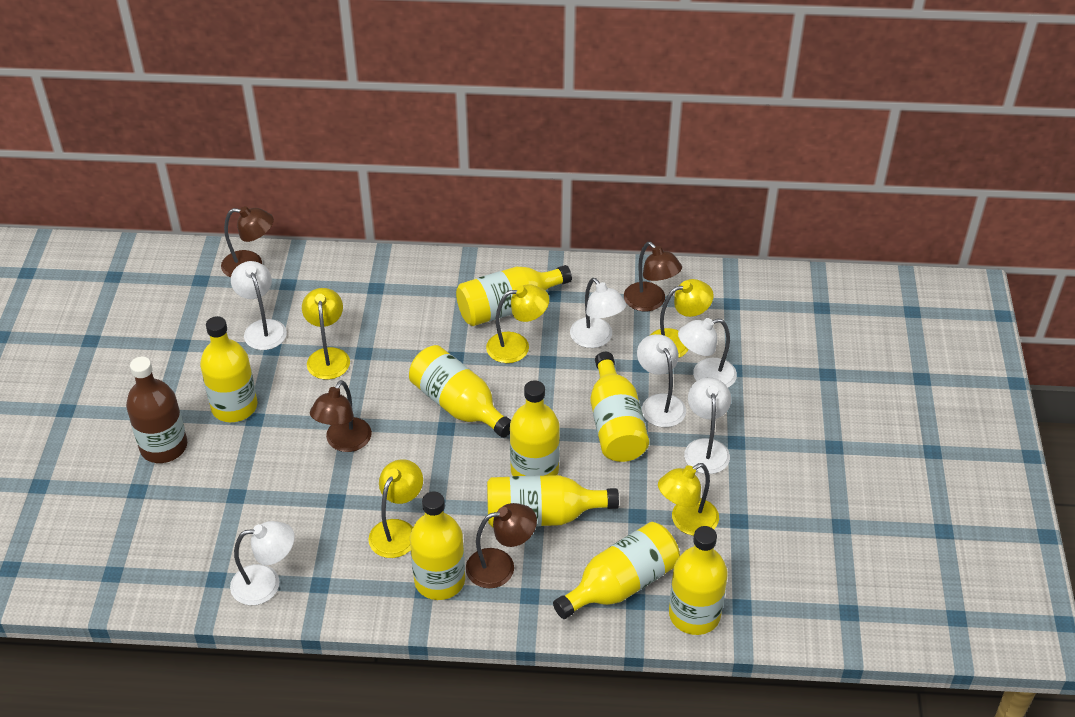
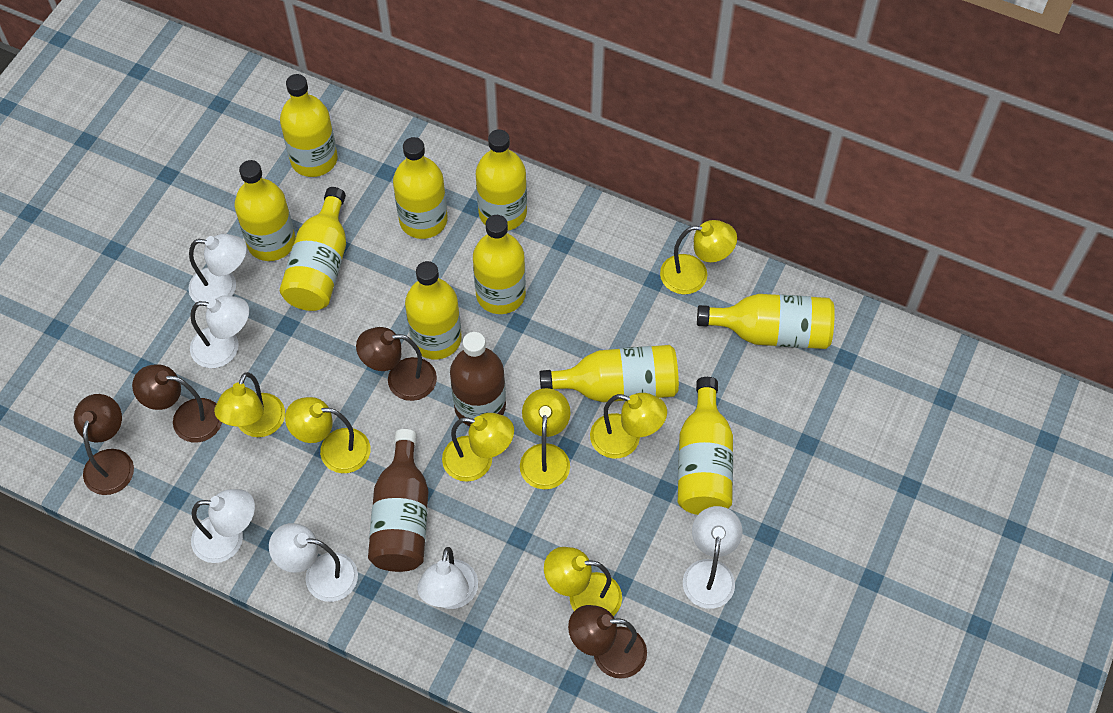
brown bottle: [126,357,187,463] = 1 -> [368,429,429,572] [450,332,506,426] = 2
yellow bottle: [200,316,257,422] [409,345,511,438] [410,491,465,600] [456,265,572,326] [487,475,619,527] [510,380,560,476] [553,522,680,619] [590,352,649,462] [669,526,728,635] = 9 -> [234,160,296,261] [280,74,338,177] [280,187,346,311] [393,137,448,239] [405,261,462,360] [473,215,526,314] [476,129,527,231] [539,345,679,402] [678,377,733,515] [697,294,835,349] = 10
yellow lamp: [302,288,350,380] [368,459,423,558] [486,284,549,363] [650,279,714,358] [658,463,719,536] = 5 -> [214,372,285,437] [285,397,370,473] [442,413,514,482] [520,388,571,489] [544,547,622,616] [590,393,667,458] [660,220,737,294] = 7

